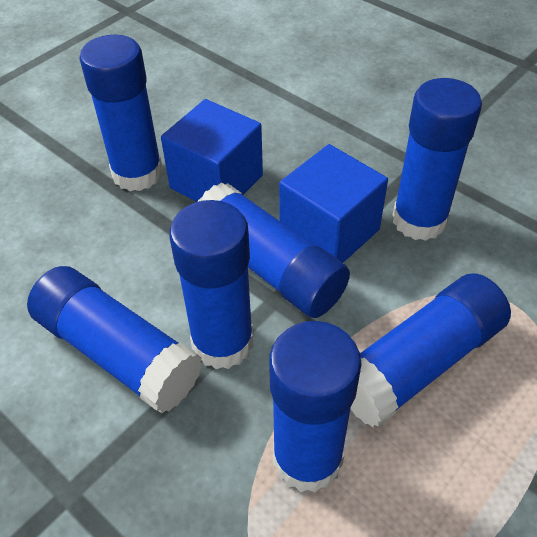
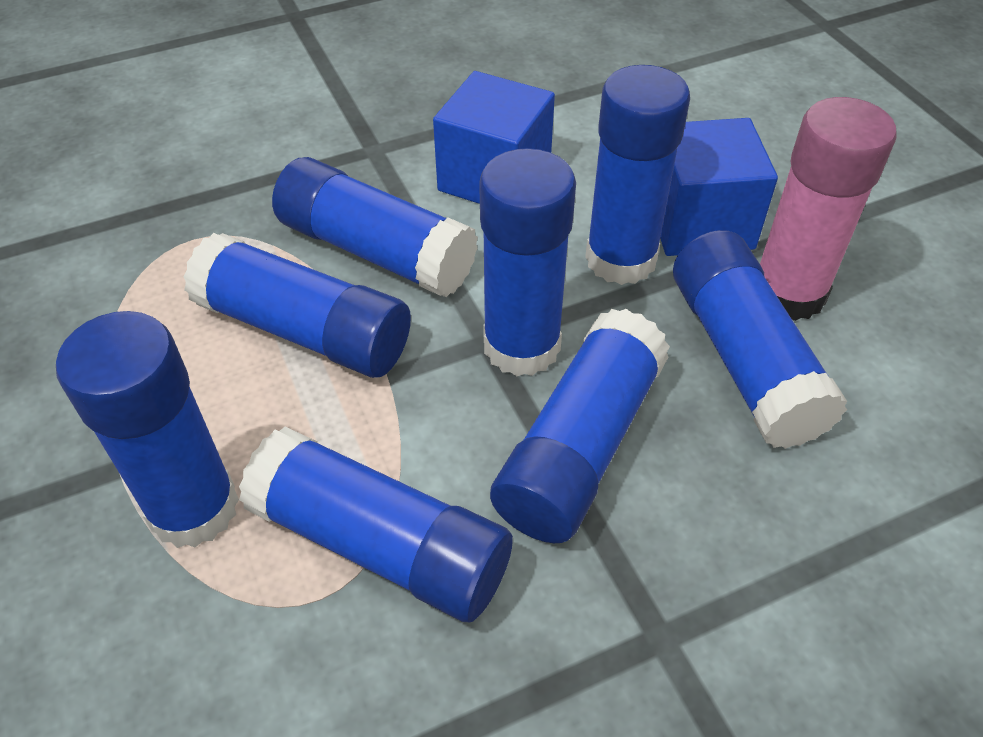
blue glue stick: [27,266,202,413] [80,35,163,191] [169,200,254,369] [198,182,350,318] [269,321,362,492] [350,274,511,427] [393,78,482,241] = 7 -> [56,311,239,548] [184,233,411,378] [239,427,513,622] [272,157,478,297] [479,148,576,376] [490,309,670,543] [585,65,690,285] [673,230,847,449] = 8
pink glue stick: none = 0 -> [760,97,896,321] = 1

